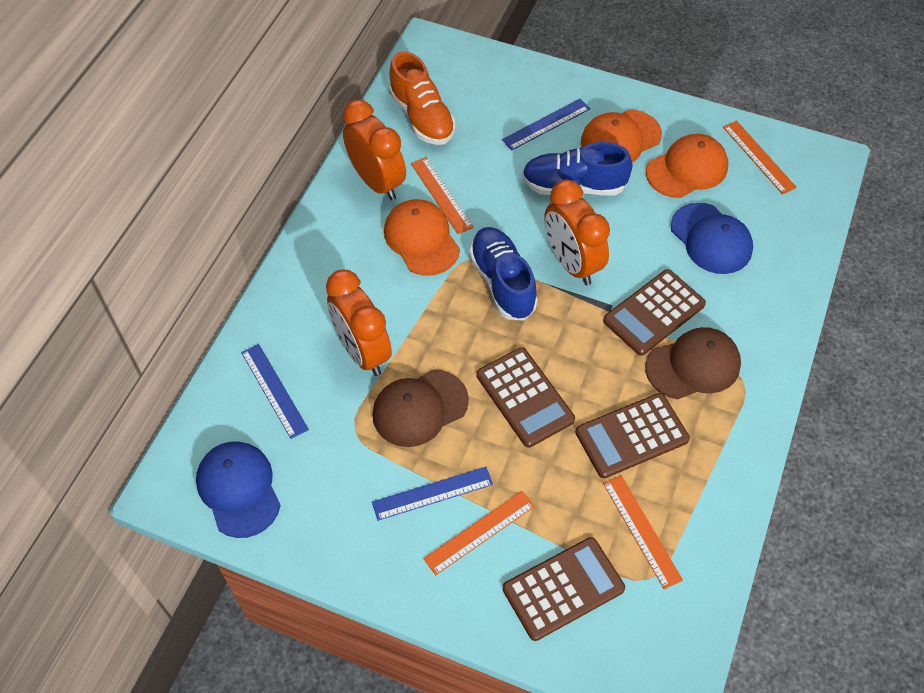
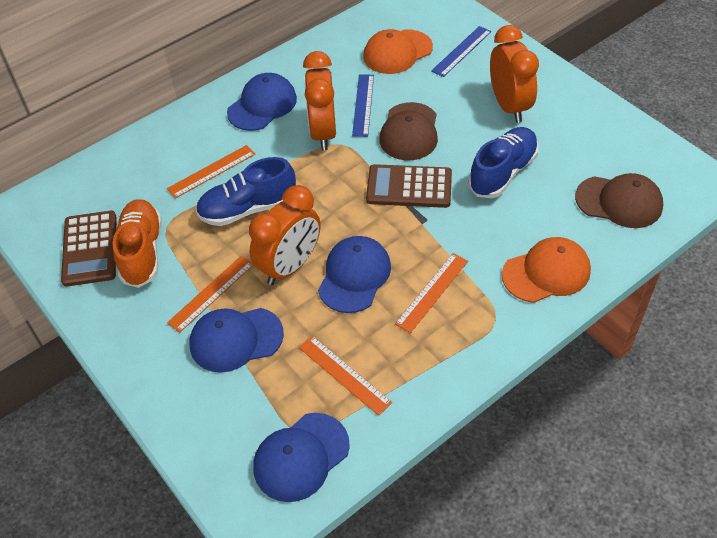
blue cap: [196,441,281,538] [671,203,753,274] = 2 -> [190,308,284,373] [227,73,297,131] [253,413,350,502] [318,236,391,313] = 4
blue ruler: [241,344,309,439] [372,467,493,521] [502,99,590,150] = 3 -> [352,74,374,137] [431,26,491,77] = 2
brown calculator: [476,347,575,448] [502,537,625,641] [575,393,690,478] [603,269,706,356] = 4 -> [61,211,116,287] [366,164,452,208] = 2
orange cap: [384,199,460,276] [581,110,662,162] [646,134,728,198] = 3 -> [363,29,433,74] [502,237,591,303] = 2

